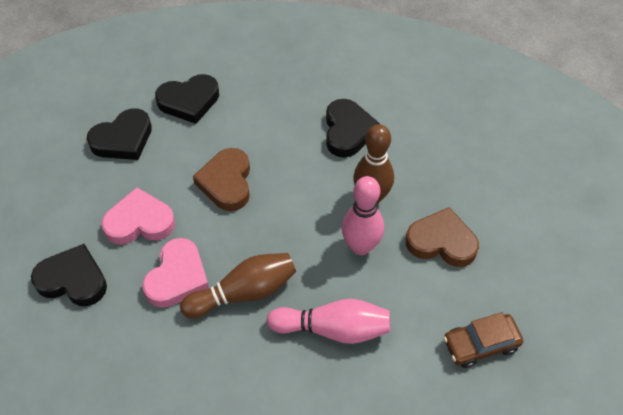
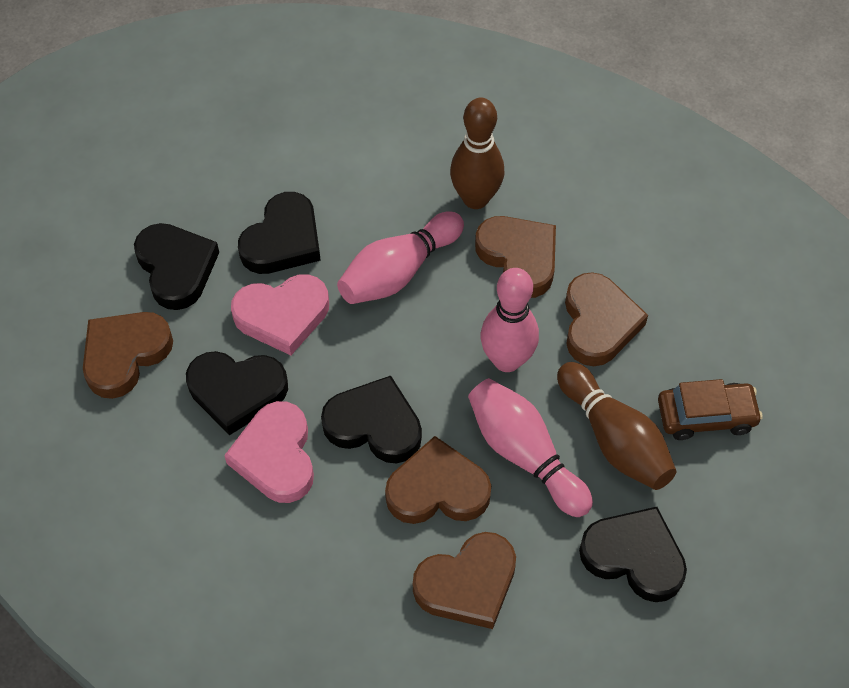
black heart: [31,244,107,306] [87,108,152,160] [155,74,219,124] [326,99,380,158] = 4 -> [134,223,219,310] [186,351,288,435] [238,192,321,274] [321,376,422,463] [579,507,687,602] = 5
brown heart: [193,148,250,211] [406,207,479,267] = 2 -> [83,312,173,399] [385,436,491,524] [413,532,516,629] [475,216,556,298] [565,272,648,366] = 5
pink bowling pin: [267,299,390,344] [342,176,384,255] = 2 -> [337,211,464,304] [468,378,593,517] [481,268,539,372] = 3

